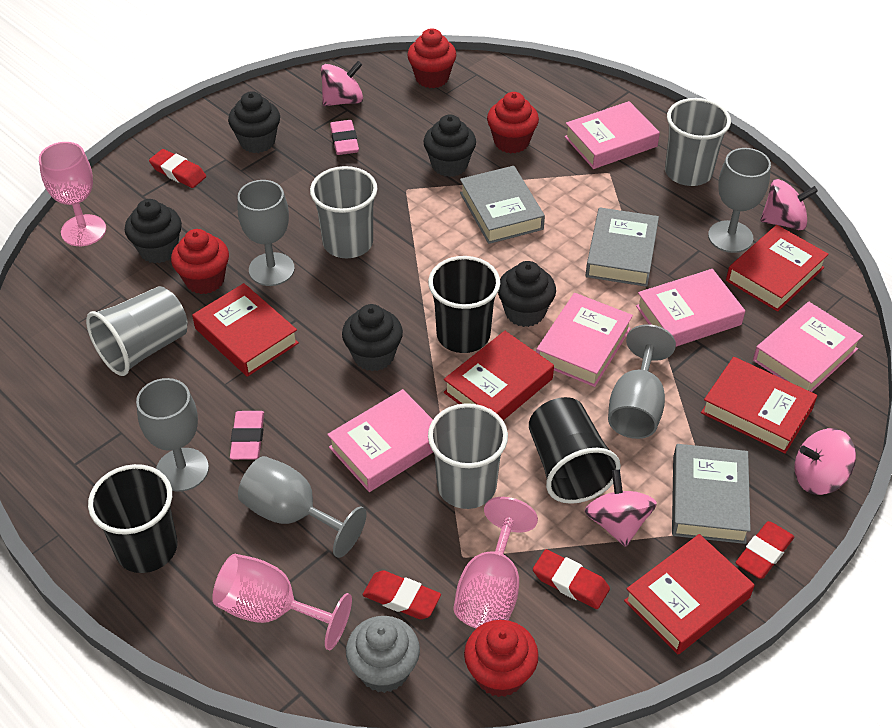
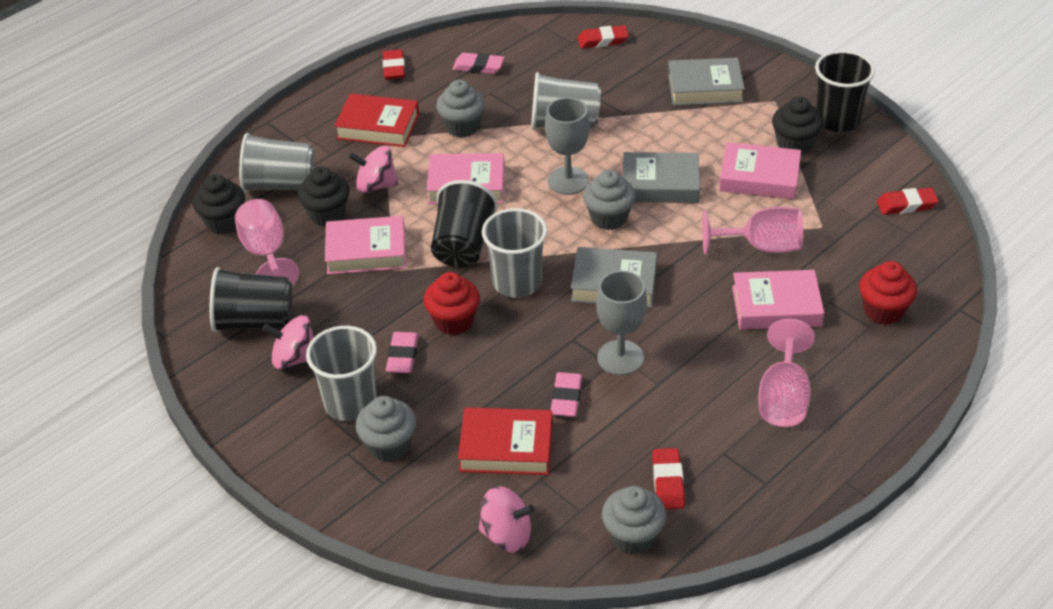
black cupcake: [125,199,182,263] [228,91,280,153] [342,304,403,371] [423,115,476,177] [498,261,556,327] = 5 -> [193,174,245,234] [298,167,350,227] [772,96,823,155] = 3
grey cupcake: [346,616,420,693] = 1 -> [355,396,416,462] [436,80,485,138] [583,169,636,230] [602,486,667,555] = 4
grey goblet: [136,378,209,492] [238,180,295,286] [238,456,367,558] [608,324,676,439] [708,148,771,253] = 5 -> [545,98,590,195] [596,270,647,375] = 2
pink book: [327,389,433,492] [536,293,633,387] [564,101,660,169] [636,269,745,347] [753,302,863,392] = 5 -> [325,216,406,275] [426,153,505,204] [719,142,801,200] [732,270,824,330] = 4
pink eraser: [230,411,264,460] [330,120,359,155] = 2 -> [386,332,419,373] [452,53,504,74] [551,372,582,417] = 3
pink spinning top: [321,61,363,106] [585,470,657,547] [760,179,818,231] [795,428,856,495] = 4 -> [262,315,314,369] [349,146,399,193] [478,486,535,552] = 3
red book: [192,283,299,377] [444,331,554,420] [624,534,755,654] [701,357,817,454] [726,225,829,312] = 5 -> [334,94,419,147] [458,407,553,475] = 2
red cupcake: [171,229,229,294] [407,28,457,88] [464,620,539,697] [487,92,539,153] = 4 -> [424,272,480,335] [859,261,917,325] = 2

